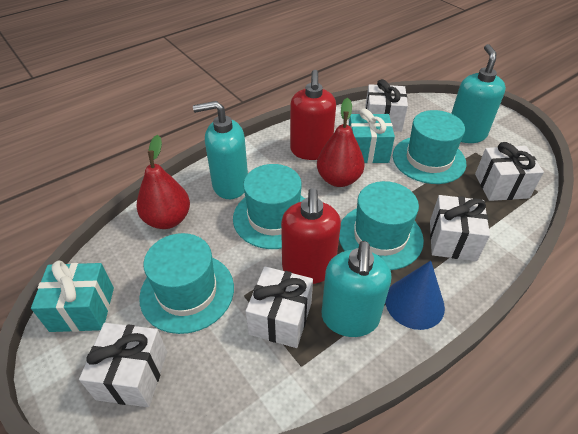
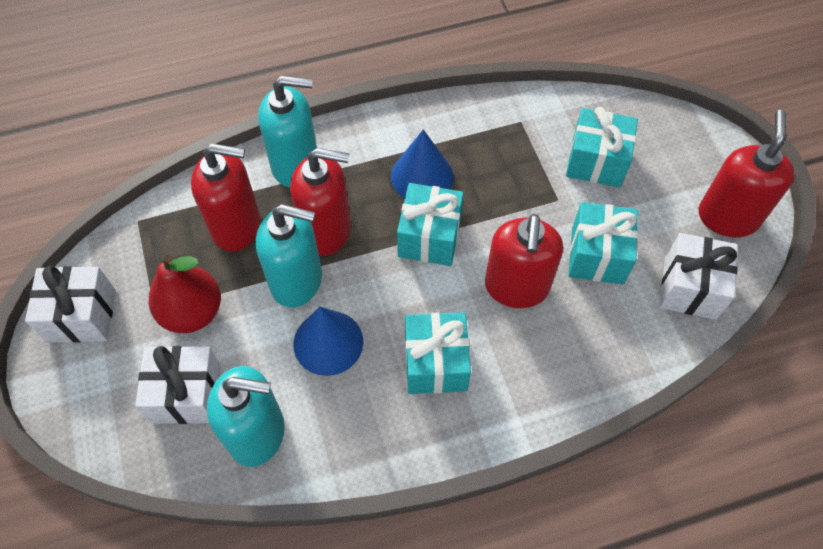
blue cone: [385,261,445,330] = 1 -> [293,307,364,376] [391,130,454,198] = 2
red pear: [137,135,190,229] [317,98,365,187] = 2 -> [149,255,221,333] = 1
red soap dispenser: [281,188,341,284] [290,70,336,160] = 2 -> [191,144,261,252] [290,148,351,256] [485,214,563,308] [699,110,795,237] = 4
turquoise gift: [31,261,114,332] [349,109,395,163] = 2 -> [397,183,464,266] [405,312,471,394] [566,107,638,188] [569,202,638,285] = 4
turquoise hat: [139,233,234,334] [233,164,305,249] [339,181,424,270] [393,110,466,184] = 4 -> none = 0
white gift: [79,323,167,407] [246,266,313,348] [365,79,408,132] [430,195,490,261] [475,142,544,201] = 5 -> [25,266,116,343] [135,346,221,424] [660,233,738,320] = 3

